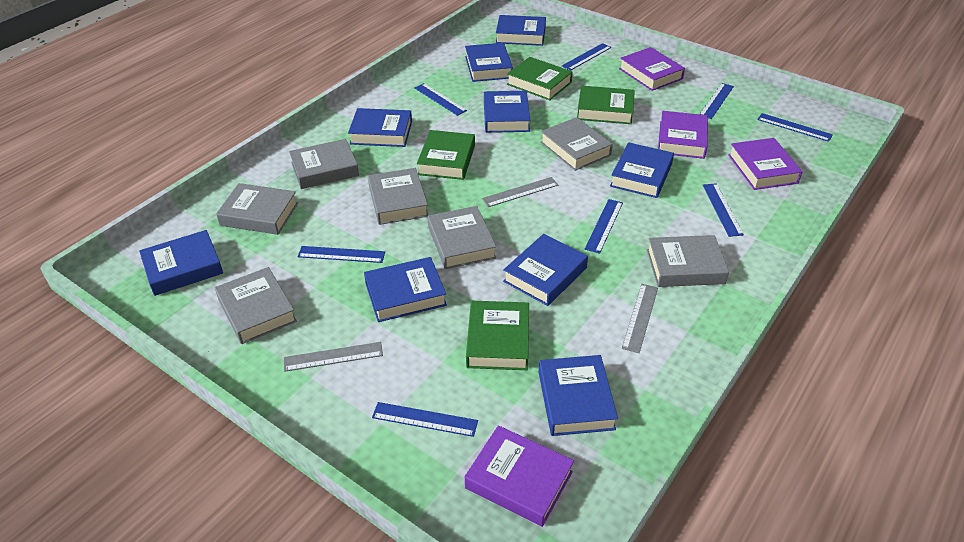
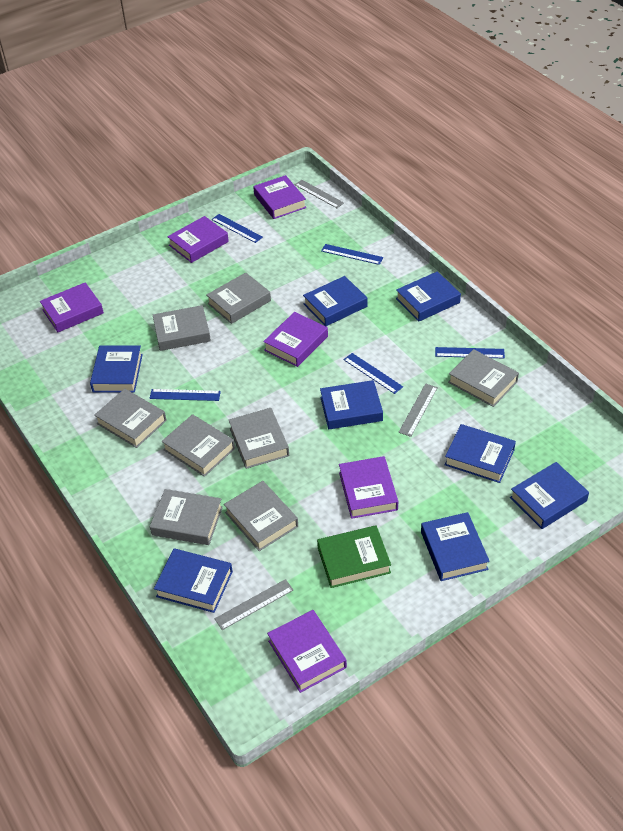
blue book: [139,230,223,296] [348,108,412,147] [364,257,447,322] [465,43,513,82] [484,91,530,133] [496,15,546,46] [503,234,588,306] [539,355,618,436] [610,142,674,198] = 9 -> [90,345,143,393] [154,548,233,613] [303,276,367,326] [320,380,383,429] [396,271,461,322] [421,512,490,581] [444,424,516,483] [510,462,589,529] = 8
blue ruler: [298,246,385,263] [372,402,478,437] [414,83,467,116] [562,43,611,71] [585,199,623,254] [700,83,734,119] [703,183,744,237] [757,113,833,142] = 8 -> [149,389,221,401] [212,214,263,243] [321,244,383,265] [344,353,403,394] [435,347,505,358] = 5
green book: [417,130,475,180] [466,301,529,370] [507,57,573,100] [577,86,635,124] = 4 -> [317,525,391,588] = 1
grey book: [215,267,297,344] [216,183,298,235] [289,139,359,189] [368,168,428,225] [428,206,496,269] [540,117,613,171] [647,235,729,287] = 7 -> [94,389,167,448] [150,489,223,545] [153,305,211,351] [161,414,235,477] [206,272,271,324] [224,481,298,551] [229,408,289,469] [448,349,519,407] = 8
purple book: [465,425,574,527] [619,47,685,91] [658,111,708,159] [728,138,802,190] = 4 -> [40,282,104,333] [167,216,229,263] [253,175,306,219] [263,312,328,367] [267,610,347,693] [339,456,398,519] = 6

